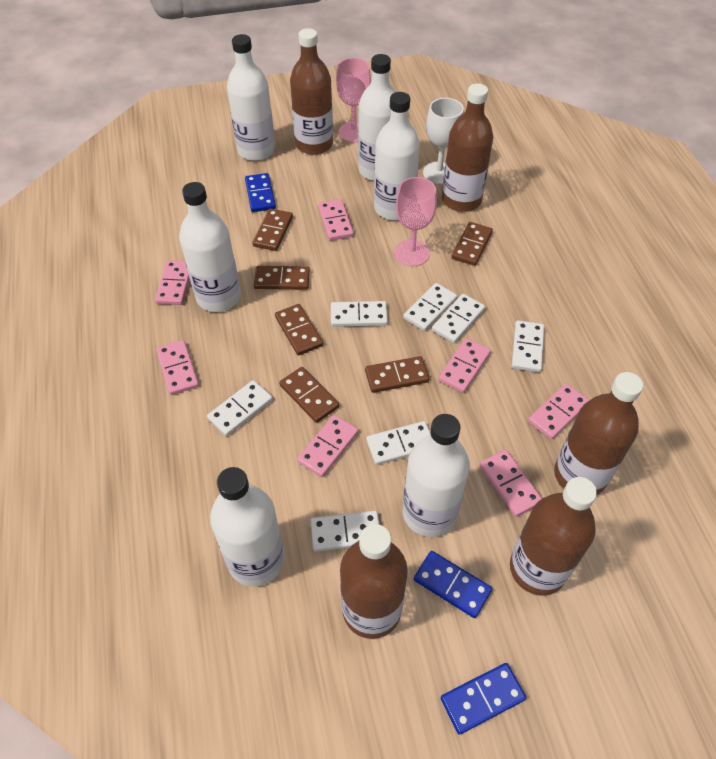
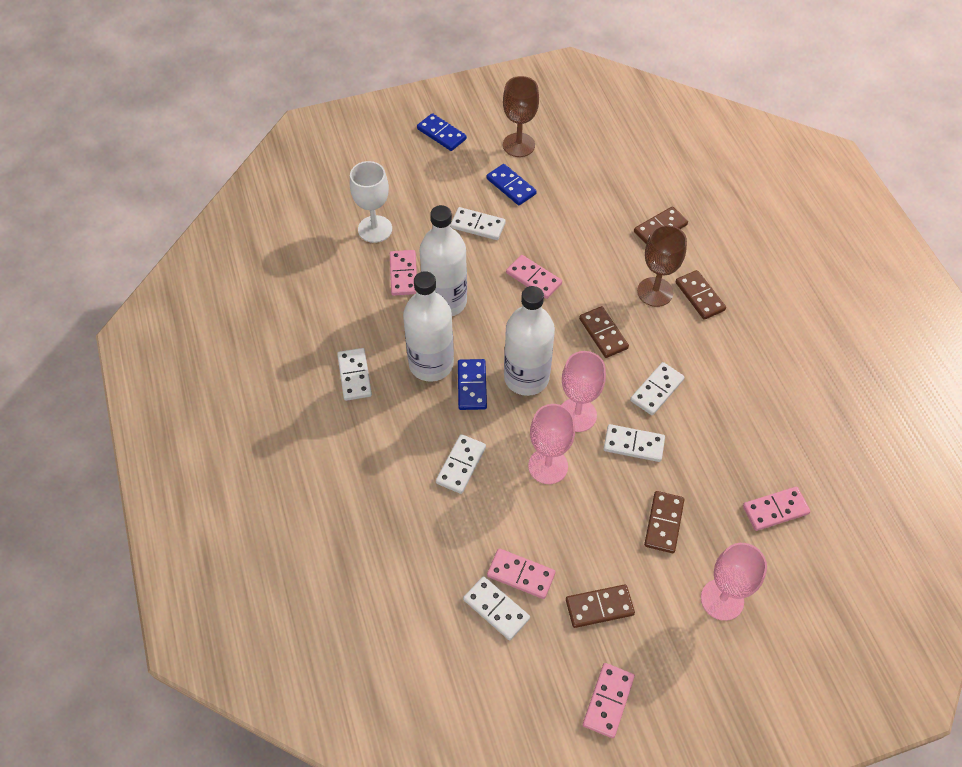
brown bottle: [290,28,333,155] [340,524,408,639] [442,84,493,212] [510,477,597,596] [554,372,643,495] = 5 -> none = 0
brown domino: [253,208,293,251] [254,266,310,290] [275,304,323,356] [279,367,339,423] [365,356,429,393] [451,222,493,266] = 6 -> [566,584,635,628] [579,306,629,358] [634,206,688,244] [644,491,684,553] [676,270,726,320] = 5
brown goblet: none = 0 -> [503,76,539,157] [637,225,687,307] = 2
pink domino: [155,260,190,305] [156,340,199,395] [297,415,358,477] [318,199,354,241] [438,338,491,393] [480,450,542,517] [528,383,589,439] = 7 -> [390,250,417,296] [487,548,556,599] [506,255,562,299] [583,663,635,738] [743,487,810,531] = 5
pink goblet: [336,58,371,142] [394,177,437,266] = 2 -> [528,404,575,484] [562,351,606,432] [701,543,767,621] = 3
white bottle: [179,182,241,312] [210,467,285,587] [227,34,275,161] [358,54,396,181] [374,92,420,220] [402,414,470,537] = 6 -> [403,271,454,382] [420,205,467,316] [504,286,555,396] = 3
white domino: [207,380,273,436] [310,511,380,552] [331,301,388,327] [366,421,431,465] [403,283,457,331] [432,294,485,343] [511,320,544,372] = 7 -> [337,348,372,401] [436,434,486,494] [451,207,506,240] [463,576,530,640] [603,424,665,462] [630,362,685,415] = 6

